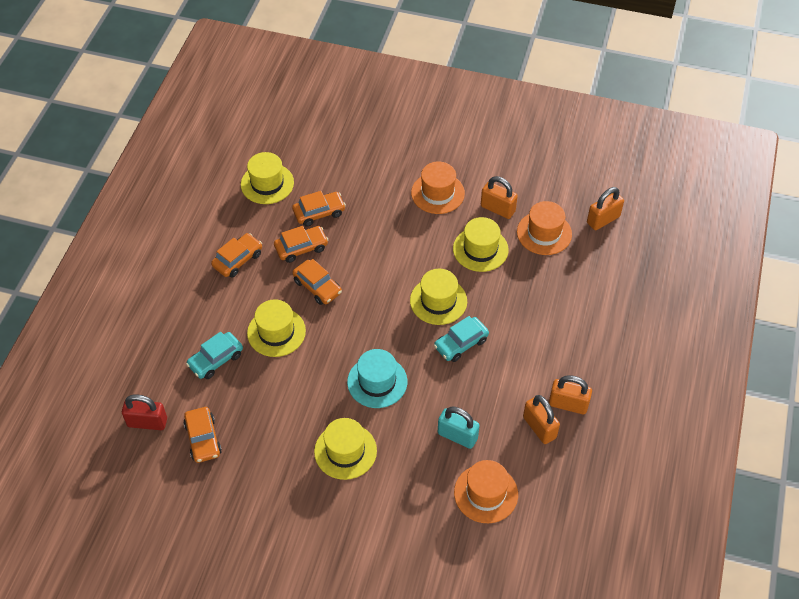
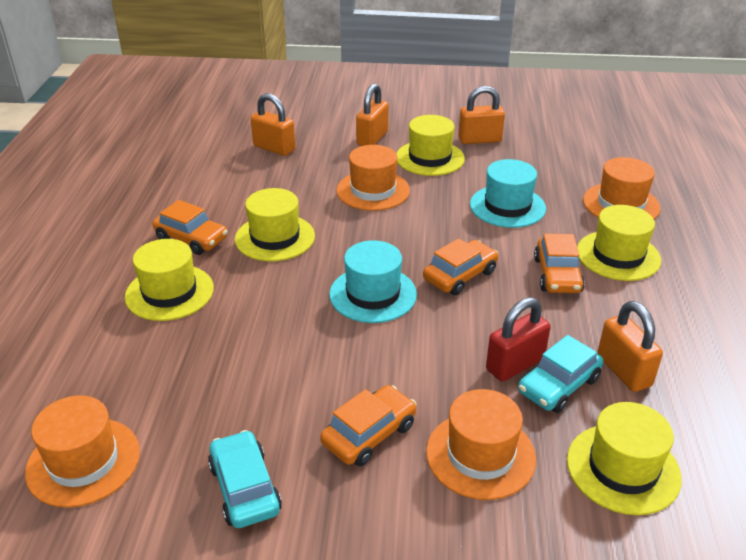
orange car: [183,407,222,463] [211,233,262,277] [274,226,328,263] [292,191,346,227] [292,259,342,305] = 5 -> [152,200,228,255] [320,385,417,466] [423,238,498,295] [534,234,585,293] = 4
orange hat: [411,162,465,214] [454,460,518,523] [517,201,572,255] = 3 -> [25,395,140,508] [336,145,410,211] [426,389,536,500] [583,157,661,219] = 4
turquoise hat: [347,349,407,408] = 1 -> [329,240,417,323] [470,159,546,228] = 2
turquoise padlock: [438,406,480,449] = 1 -> none = 0

